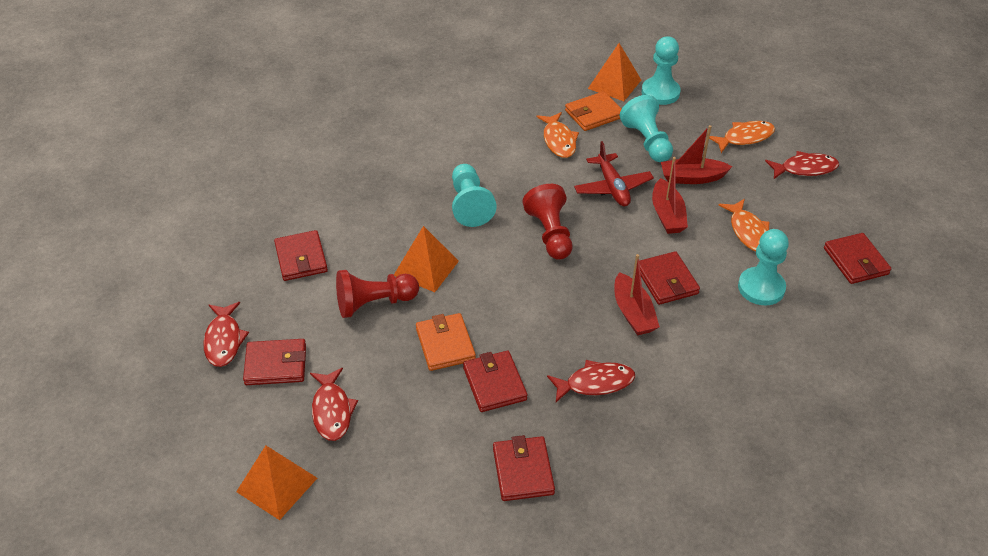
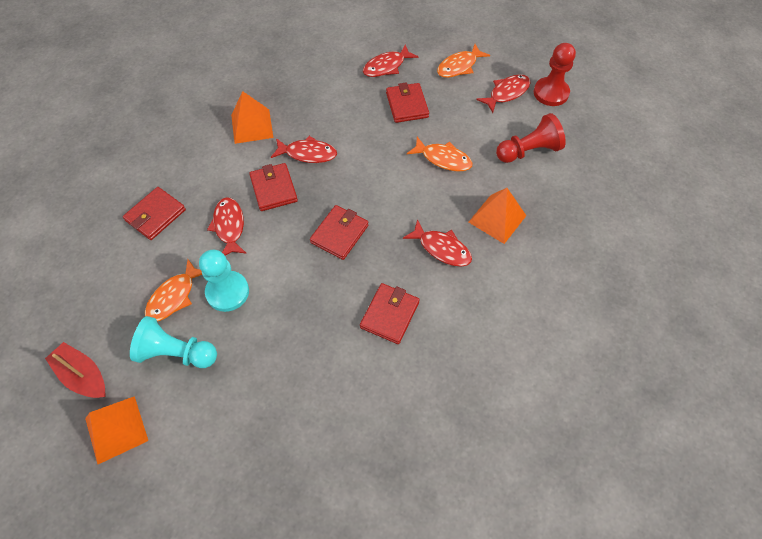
orange wallet: [416,313,476,371] [565,91,621,131] = 2 -> none = 0
red boat: [614,254,660,335] [652,157,688,234] [661,125,733,184] = 3 -> [45,342,106,398] = 1
red fish: [203,302,249,367] [310,368,358,441] [547,360,635,402] [765,151,839,179] = 4 -> [207,198,247,255] [271,136,337,163] [363,45,418,77] [403,219,472,267] [476,74,530,113] = 5
red plane: [574,141,654,206] = 1 -> none = 0
red wallet: [243,339,306,385] [274,230,328,281] [463,351,528,412] [493,435,555,501] [639,251,700,305] [824,233,891,284] = 6 -> [123,187,186,240] [249,163,298,211] [310,205,368,260] [360,283,420,344] [386,82,429,123] = 5
turquoise pawn: [452,164,497,227] [620,95,673,162] [642,36,681,105] [738,229,789,305] = 4 -> [130,316,217,368] [199,250,249,312] = 2

